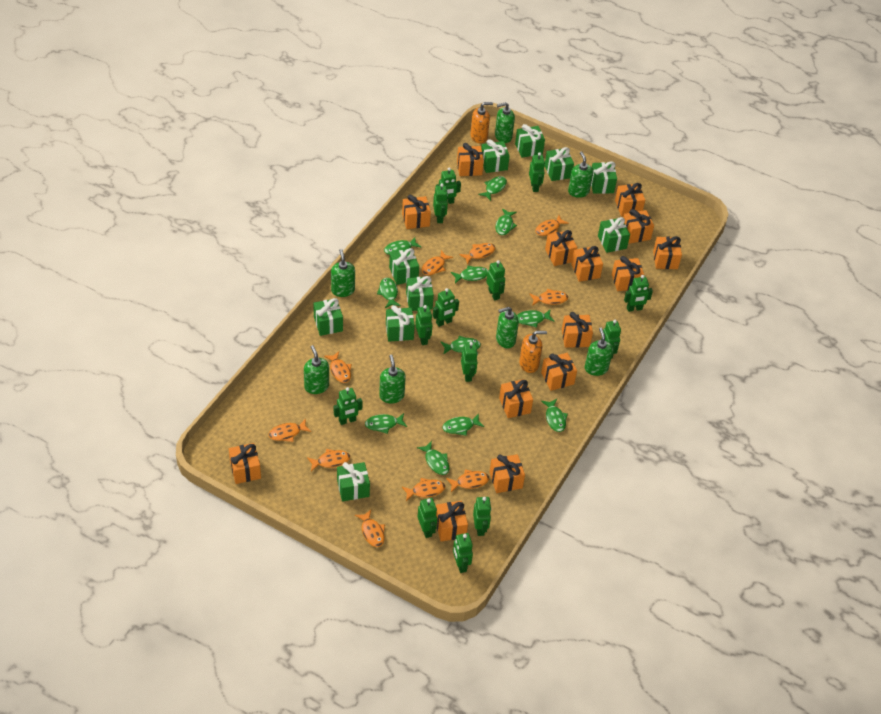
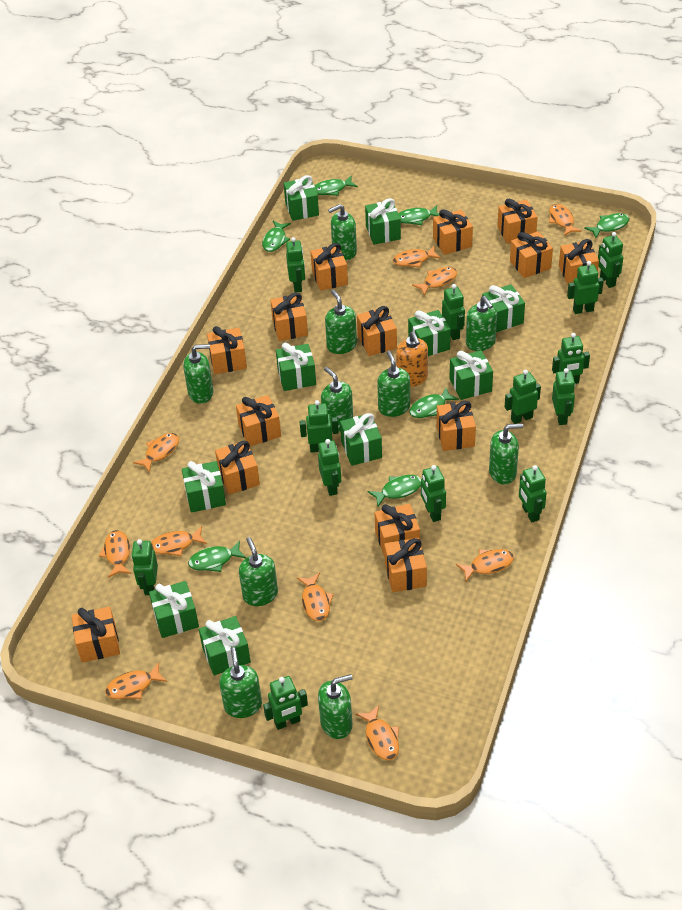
green fish: [365,413,407,434] [377,278,401,308] [384,237,421,255] [417,441,449,475] [441,336,481,355] [442,414,484,436] [451,266,488,283] [479,176,507,201] [495,208,517,235] [517,310,554,328] [541,399,568,432] = 11 -> [188,540,246,572] [262,221,291,252] [315,176,358,196] [367,475,421,507] [398,205,440,225] [409,387,459,418] [584,213,629,238] = 7
green soap dispenser: [304,345,329,394] [331,249,355,297] [379,355,406,403] [495,102,515,143] [496,307,519,348] [568,151,593,198] [585,328,613,376] = 7 -> [183,344,213,404] [219,647,262,718] [239,537,278,606] [318,674,353,739] [321,367,353,432] [325,290,357,354] [328,204,357,260] [377,351,410,417] [466,296,497,351] [489,424,523,484] = 10
orange soap dispenser: [470,102,493,143] [519,331,547,373] = 2 -> [396,331,428,387] = 1

